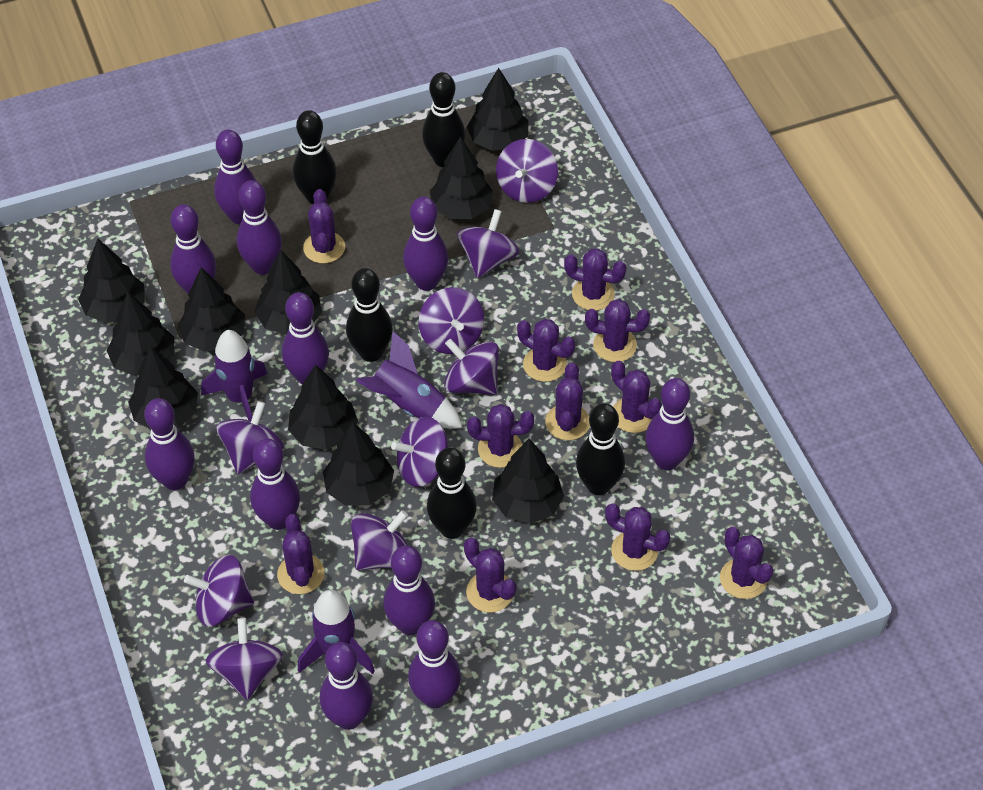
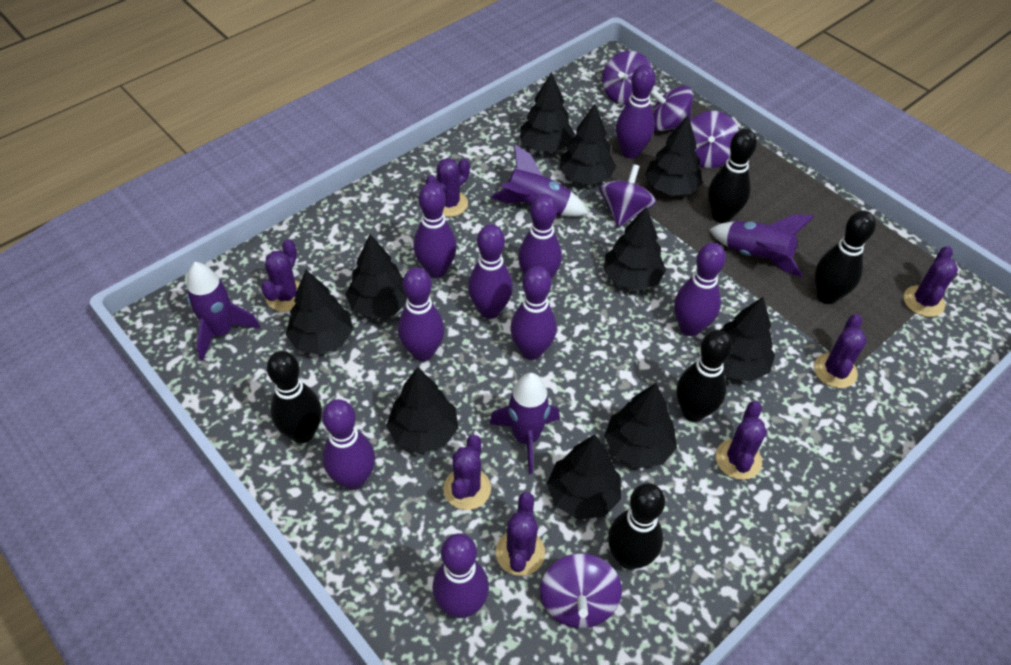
purple bowling pin: [144,398,194,490] [170,204,216,294] [214,130,256,224] [237,180,282,275] [250,439,300,530] [282,292,329,384] [320,642,373,730] [383,546,435,635] [403,196,449,291] [408,620,461,708] [645,378,694,470] = 11 -> [322,399,375,490] [398,267,445,361] [413,183,457,278] [432,533,489,618] [468,224,513,319] [510,266,557,360] [518,194,562,279] [616,64,656,159] [674,243,726,336] = 9
purple cactus: [277,514,325,594] [303,189,345,263] [464,538,517,613] [467,404,534,468] [517,319,575,382] [545,363,590,440] [564,248,627,311] [585,299,650,362] [605,504,670,571] [611,361,662,433] [720,527,773,599] = 11 -> [261,239,300,312] [426,158,470,217] [443,435,491,510] [496,492,545,576] [716,401,767,480] [814,314,867,388] [904,246,958,317] = 7
purple rocket: [201,330,268,421] [298,590,375,674] [356,331,463,429] = 3 -> [187,262,260,361] [489,373,560,474] [491,144,589,217] [709,214,815,277] = 4
purple spinning top: [184,555,254,627] [206,618,283,700] [216,401,284,474] [351,510,408,570] [391,417,448,487] [418,287,484,354] [444,339,499,395] [457,209,520,278] [496,139,558,203] = 9 -> [540,553,622,628] [599,164,656,227] [602,51,653,105] [650,86,693,132] [690,111,739,168] = 5

